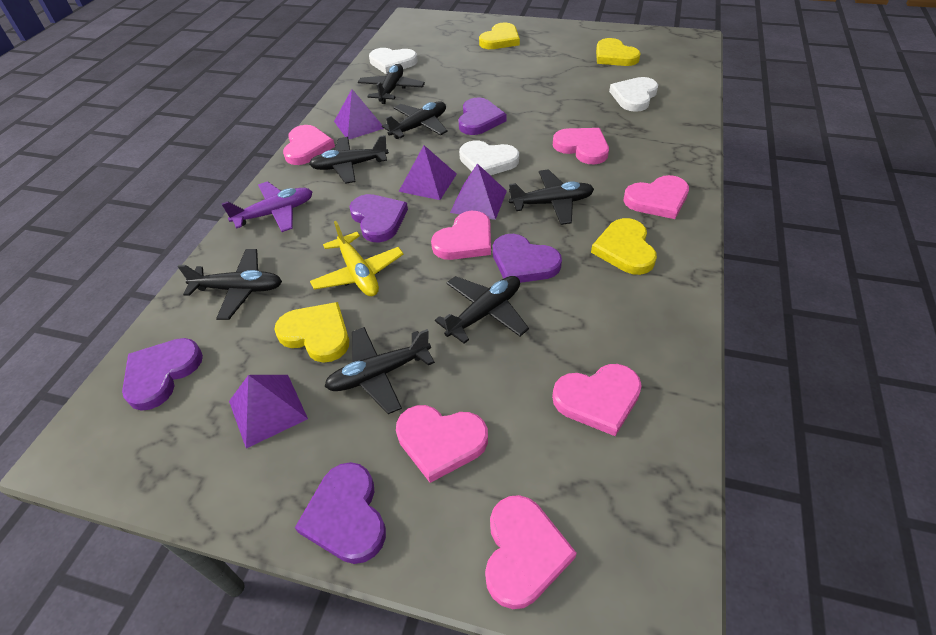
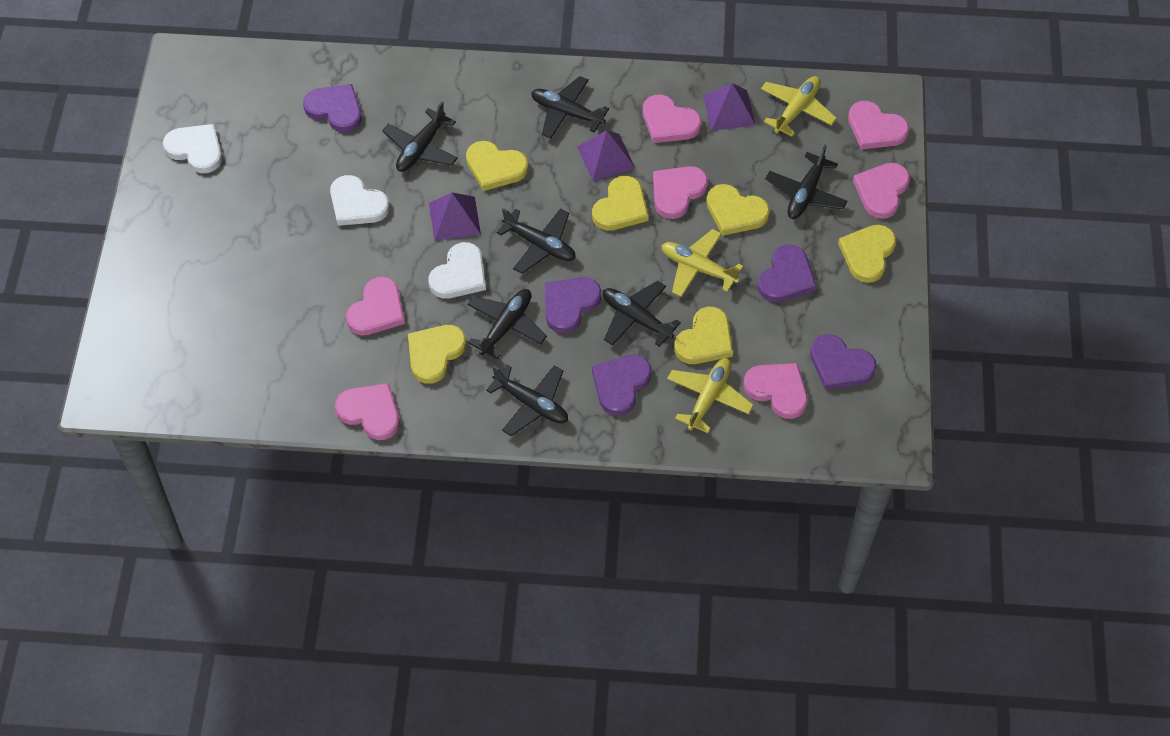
purple plane: [222,181,313,232] = 1 -> none = 0
purple pyramid: [229,375,308,448] [334,89,384,140] [398,145,457,200] [450,163,507,220] = 4 -> [429,192,481,241] [577,130,635,181] [703,83,756,131] = 3
yellow heart: [274,302,349,363] [479,23,520,49] [591,218,657,275] [596,38,641,66] = 4 -> [408,325,466,384] [466,141,528,191] [592,176,649,231] [674,307,733,364] [706,184,770,236] [838,225,897,283] = 6
yellow plane: [310,221,404,296] = 1 -> [661,229,743,297] [667,358,754,433] [761,76,837,137] = 3

